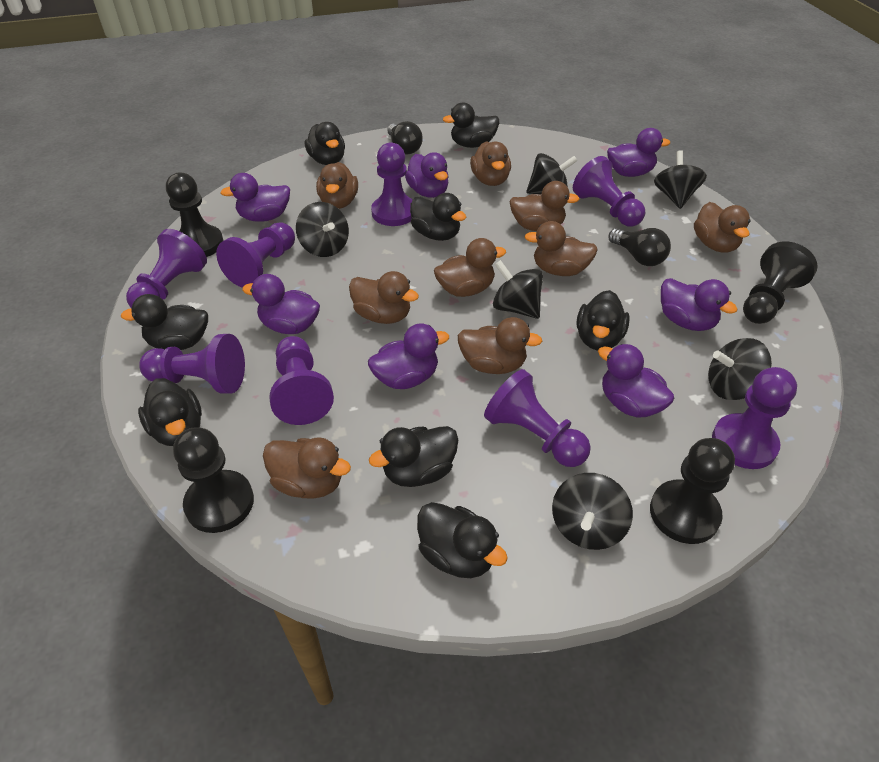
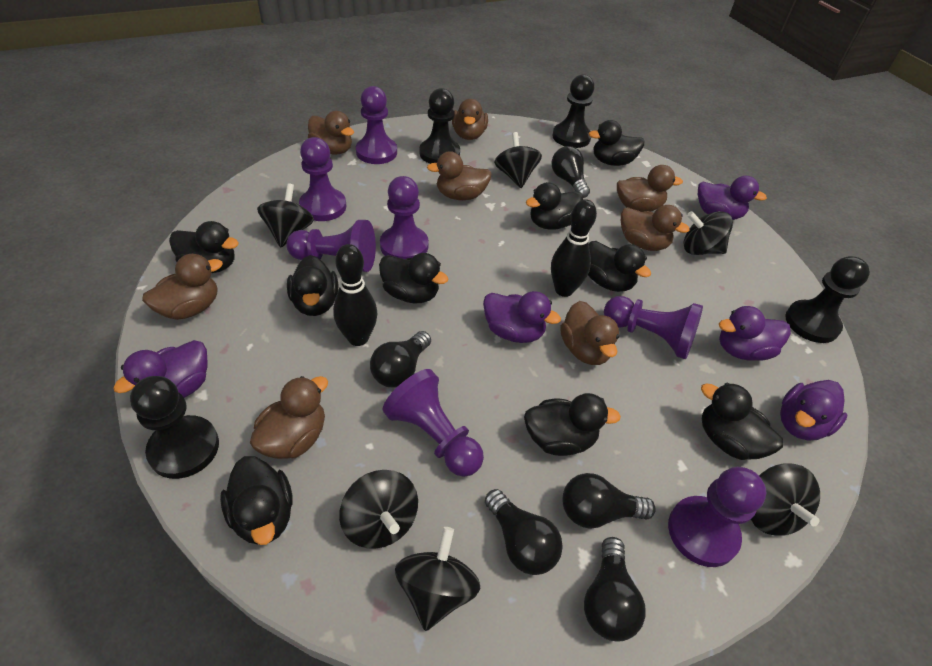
black bowling pin: none = 0 -> [333,244,378,346] [551,199,597,297] = 2
black duck: [121,294,208,350] [138,378,202,446] [305,122,345,165] [369,426,458,487] [410,193,466,241] [417,502,508,578] [443,103,499,148] [577,290,630,350] = 8 -> [169,221,239,273] [220,456,293,545] [287,255,338,316] [379,253,449,304] [524,393,621,456] [526,182,583,230] [588,241,651,292] [589,120,644,166] [701,383,783,460] = 9
black light bulb: [387,121,423,154] [609,228,671,266] = 2 -> [370,331,431,388] [485,489,563,575] [552,146,590,198] [562,473,656,529] [584,537,646,642] = 5
brown duck: [263,437,351,499] [316,162,358,209] [349,271,419,324] [434,238,506,297] [458,317,542,374] [470,141,511,186] [509,181,579,231] [524,221,598,276] [694,202,751,253] = 9 -> [142,254,223,320] [250,376,328,459] [308,111,354,155] [427,151,492,200] [452,99,488,140] [560,301,619,365] [617,165,683,212] [621,205,690,251] = 8
purple duck: [220,173,290,222] [242,274,320,334] [368,323,449,389] [405,152,449,198] [598,344,674,418] [607,128,670,177] [661,278,738,331] = 7 -> [113,340,208,398] [483,291,561,343] [698,176,767,220] [719,306,791,361] [780,380,847,441] = 5
purple pawn: [126,229,207,308] [139,334,245,394] [216,222,295,288] [269,336,334,425] [371,143,413,226] [484,369,591,467] [573,156,645,227] [712,367,797,469] = 8 -> [286,220,376,272] [299,137,346,221] [356,86,397,164] [380,176,429,259] [383,369,484,477] [604,296,703,359] [668,467,766,567] = 7

